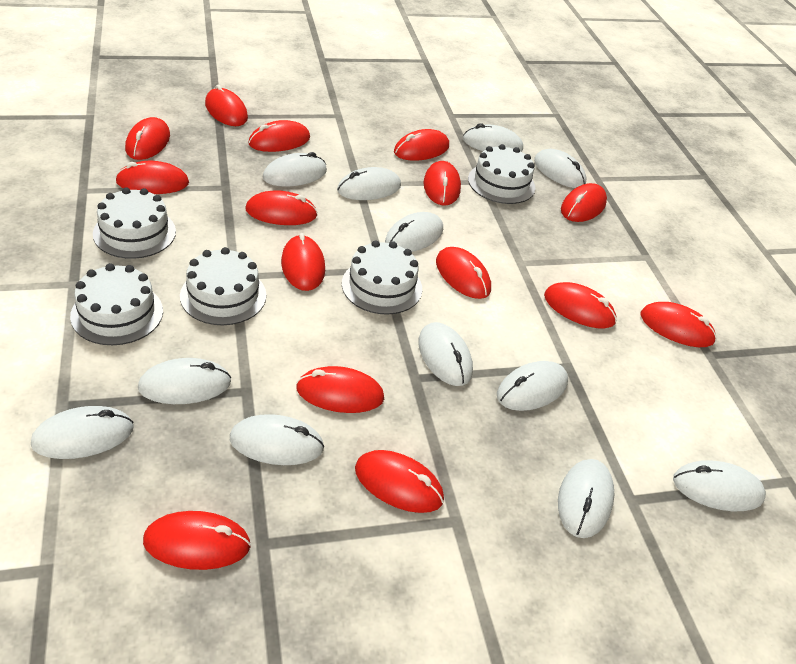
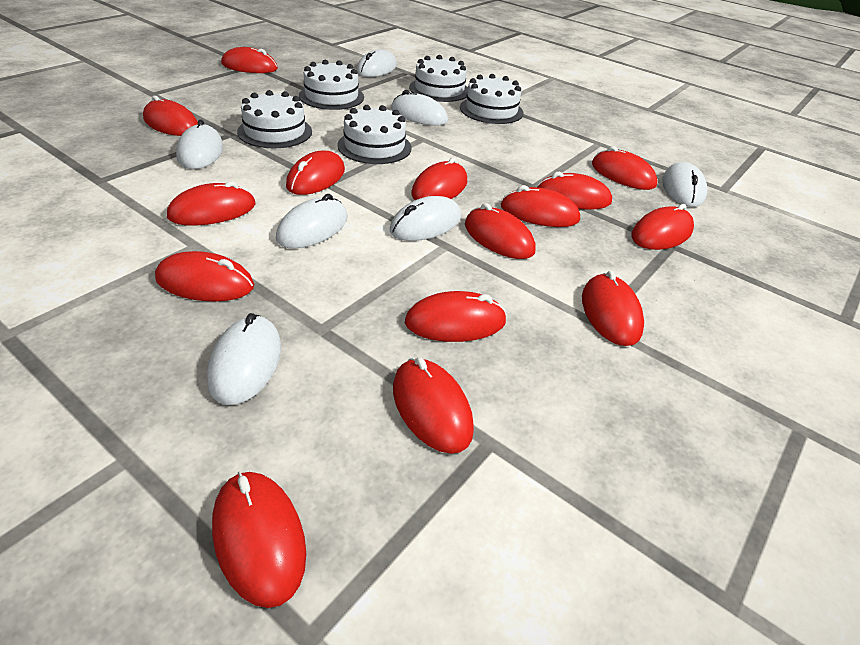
white mouse: [31,406,134,459] [138,358,231,404] [230,414,324,465] [262,152,327,187] [337,167,401,200] [385,212,443,252] [418,322,473,386] [463,123,523,151] [497,361,568,411] [534,149,587,188] [558,459,615,538] [673,461,766,511] = 12 -> [176,120,223,169] [207,313,281,405] [276,194,348,249] [357,49,397,77] [390,196,461,241] [391,90,448,126] [662,162,707,207] = 7

